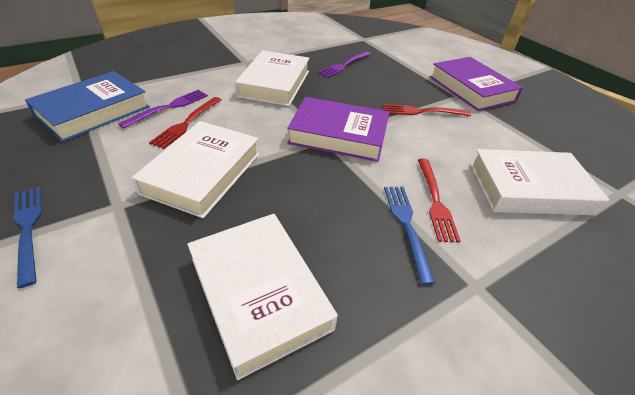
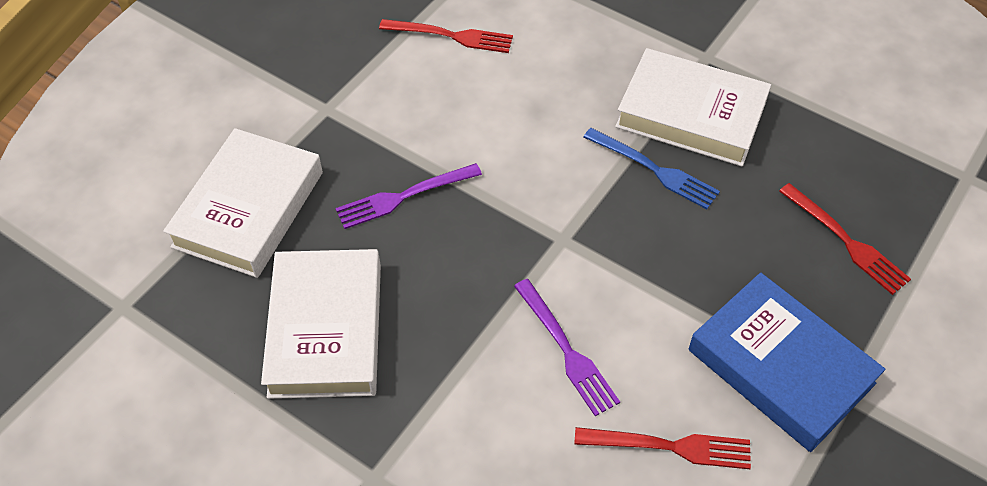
blue fork: [14,187,42,288] [384,187,435,285] = 2 -> [583,128,720,209] = 1
purple book: [287,97,389,162] [430,57,523,111] = 2 -> none = 0
white book: [132,121,259,218] [187,214,338,380] [235,50,310,106] [470,149,610,215] = 4 -> [163,128,323,278] [261,249,381,399] [615,48,771,167] = 3

